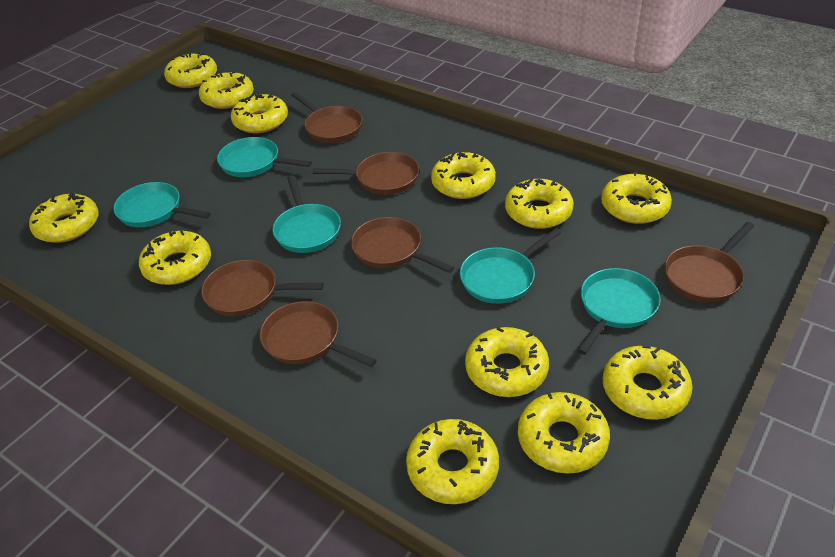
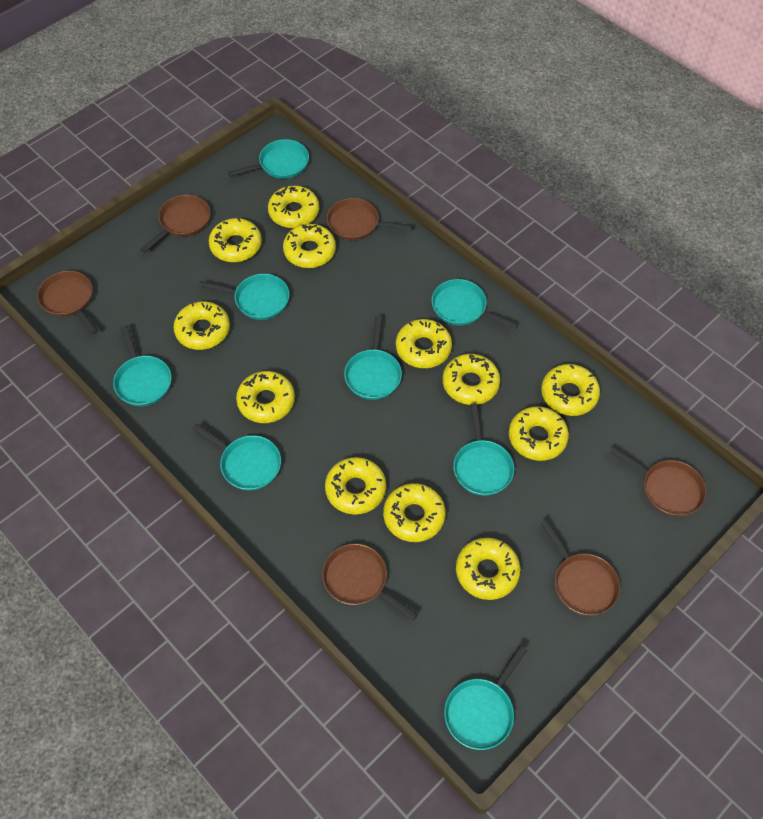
turquoise pan: [113,182,211,227] [217,137,312,177] [272,175,341,253] [460,228,562,304] [577,268,661,355] = 5 -> [113,325,171,406] [192,424,281,491] [199,274,289,320] [228,139,309,179] [344,316,402,400] [431,279,518,329] [444,645,527,750] [453,403,514,496] = 8

